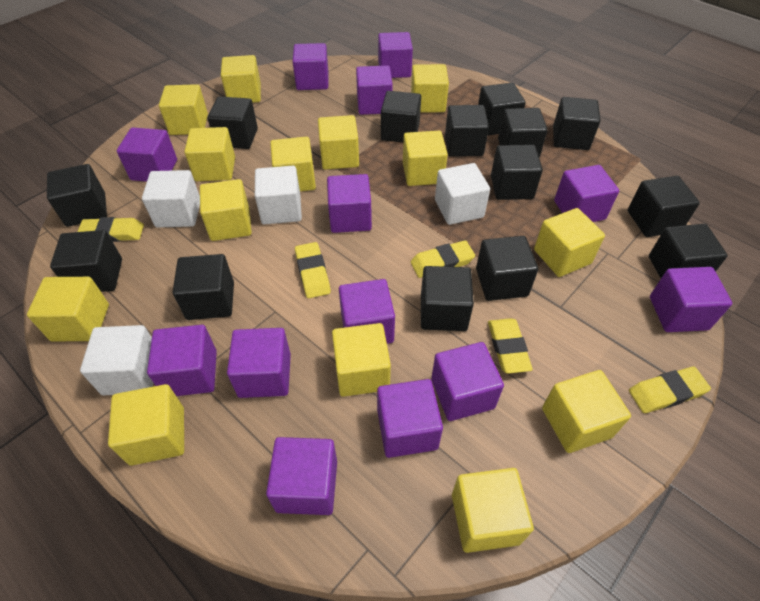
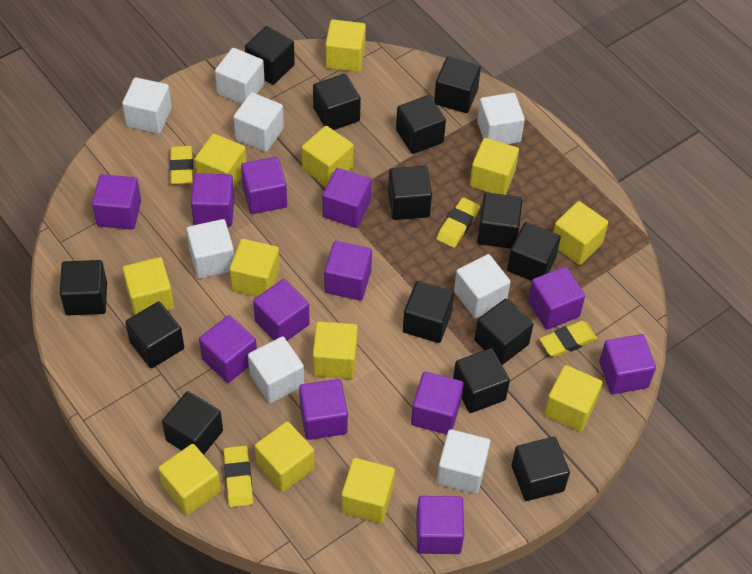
purple cube: [117,127,177,182] [147,325,217,396] [227,328,291,398] [266,437,337,515] [292,43,329,90] [327,174,372,233] [339,279,395,344] [356,65,393,115] [377,379,443,458] [378,32,413,78] [431,342,504,421] [554,165,619,222] [650,267,732,332] = 13 -> [92,174,141,230] [191,173,235,227] [199,315,257,383] [241,157,287,214] [253,279,310,341] [299,379,348,440] [322,168,372,228] [324,241,372,301] [411,371,464,435] [416,496,464,554] [528,267,585,330] [599,334,656,394] = 12
white cube: [80,325,153,395] [142,170,200,228] [255,166,302,224] [435,163,490,225] = 4 -> [122,77,172,134] [186,219,234,279] [215,48,265,104] [233,92,284,152] [248,336,304,403] [437,429,490,494] [454,254,511,318] [477,93,525,144] = 8
yellow cube: [27,277,109,342] [108,384,184,466] [159,84,208,135] [184,127,235,181] [200,179,252,241] [221,55,261,103] [270,137,316,191] [318,115,359,170] [332,323,391,397] [403,131,448,186] [411,64,449,113] [452,468,534,553] [534,208,605,277] [542,370,631,453] = 14 -> [123,257,174,315] [158,444,221,515] [195,134,246,187] [229,239,280,297] [255,421,315,492] [302,126,353,187] [313,321,358,379] [325,19,366,72] [341,458,395,523] [470,138,519,195] [544,365,603,432] [553,201,608,265] = 12
yellow eraser: [77,217,144,242] [295,242,331,298] [411,240,475,278] [488,318,533,374] [629,366,711,413] = 5 -> [170,146,193,184] [224,446,253,507] [436,198,480,248] [540,321,597,357] = 4

